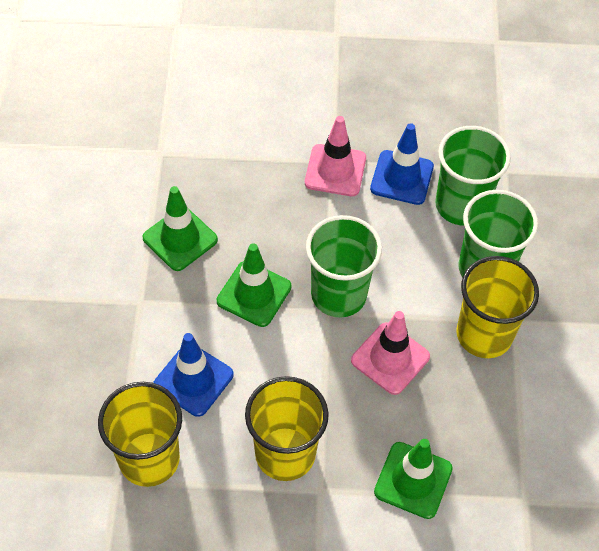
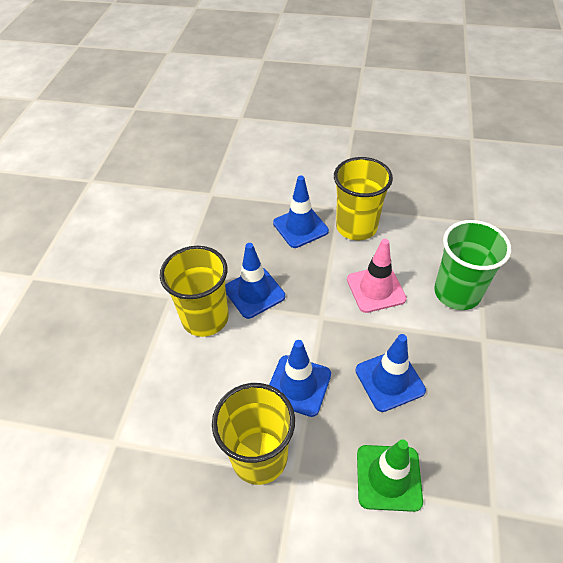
blue traffic cone: [153,333,234,417] [370,123,434,205] = 2 -> [225,243,285,319] [269,340,331,417] [273,176,329,248] [355,334,426,412] = 4
green cup: [306,215,382,318] [435,126,511,226] [459,190,538,278] = 3 -> [434,220,511,310] = 1
green traffic cone: [142,186,218,271] [217,244,291,327] [374,439,453,519] = 3 -> [357,439,423,512] = 1
pink traffic cone: [305,116,366,196] [351,311,430,395] = 2 -> [347,239,407,313] = 1

